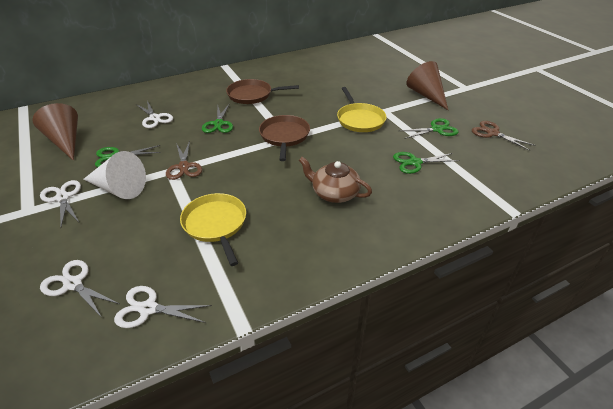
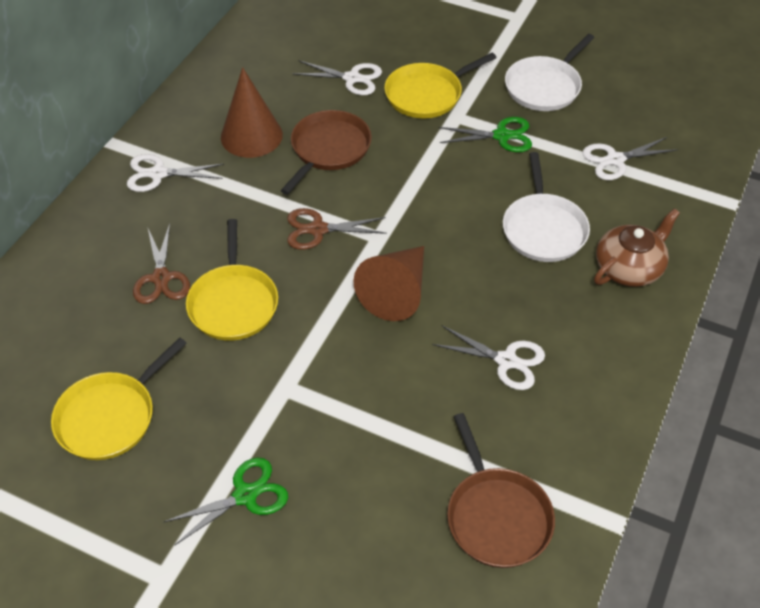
green scissors: [95,145,161,167] [202,103,233,133] [393,152,460,174] [399,118,459,139] = 4 -> [164,458,288,545] [439,117,532,152] = 2
white cone: [84,151,146,199] = 1 -> none = 0
white pan: none = 0 -> [503,152,590,262] [505,34,594,111] = 2
yellow pan: [180,193,246,266] [337,87,387,132] = 2 -> [51,338,187,460] [186,219,278,341] [384,53,497,119] = 3

